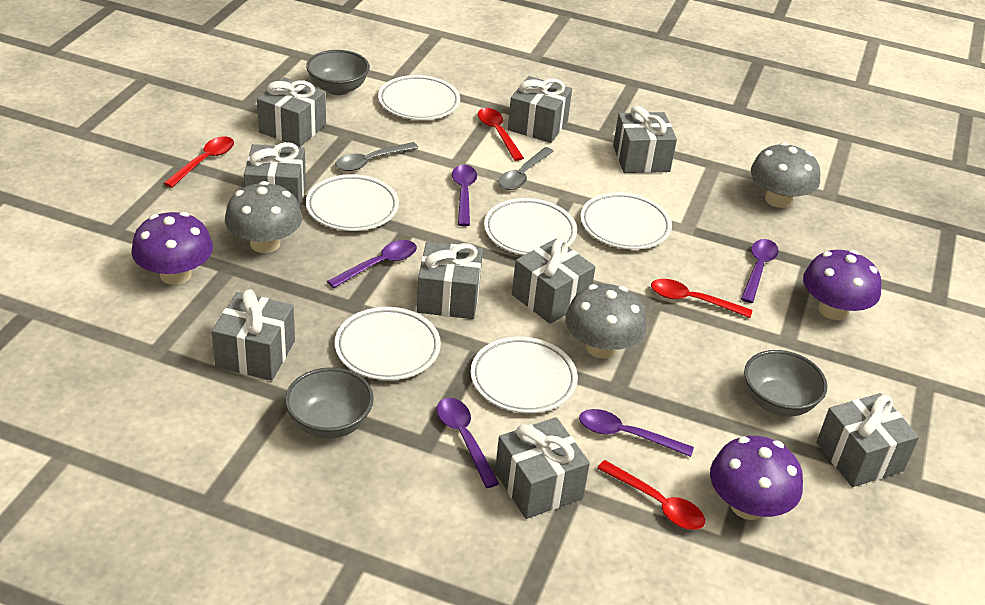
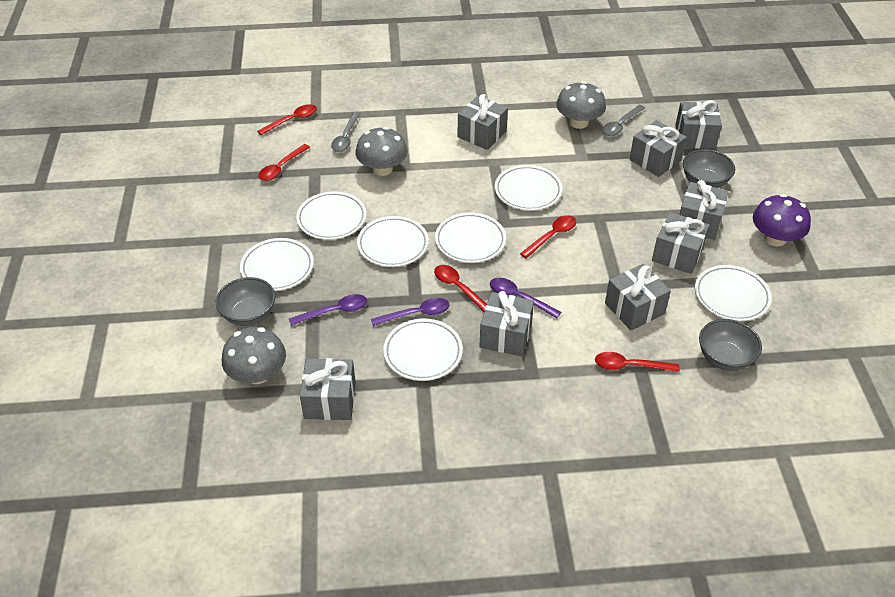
grey gift: [212,289,295,381] [244,142,306,208] [257,77,326,147] [417,242,483,319] [495,417,590,519] [508,76,572,143] [512,238,595,324] [613,106,677,173] [816,393,919,487] = 9 -> [300,358,356,420] [458,94,508,150] [479,291,534,356] [605,264,671,330] [629,120,687,177] [652,212,710,274] [675,100,722,149] [679,180,729,240] = 8
purple mushroom: [131,212,213,285] [710,436,803,520] [803,250,882,320] = 3 -> [753,194,811,247] = 1
purple spoon: [327,240,417,288] [437,398,499,488] [452,165,477,226] [579,409,694,457] [741,239,779,303] = 5 -> [289,294,367,326] [371,298,450,326] [490,278,561,318] = 3
red spoon: [164,137,234,188] [478,108,524,161] [597,460,705,530] [651,279,752,318] = 4 -> [257,104,317,135] [258,144,310,181] [434,265,487,312] [520,215,576,258] [595,352,680,372] = 5
white plate: [306,174,399,231] [335,307,441,380] [378,75,460,120] [471,337,578,413] [484,198,577,255] [580,192,672,250] = 6 -> [240,238,314,291] [296,191,366,240] [357,216,429,267] [383,319,463,381] [435,212,506,263] [495,165,563,211] [695,265,772,321] = 7

